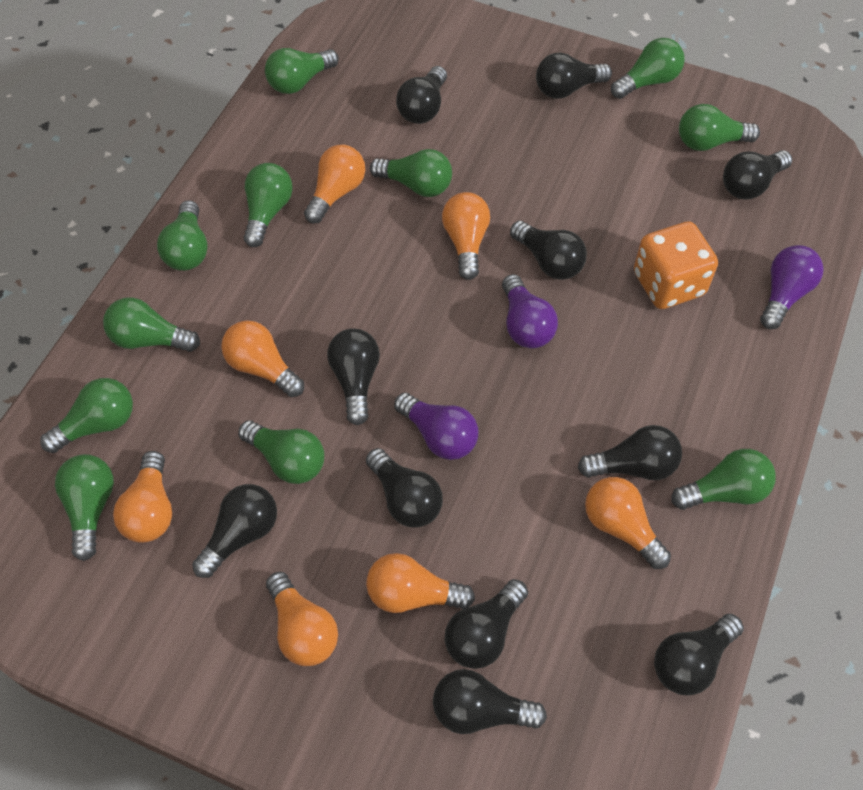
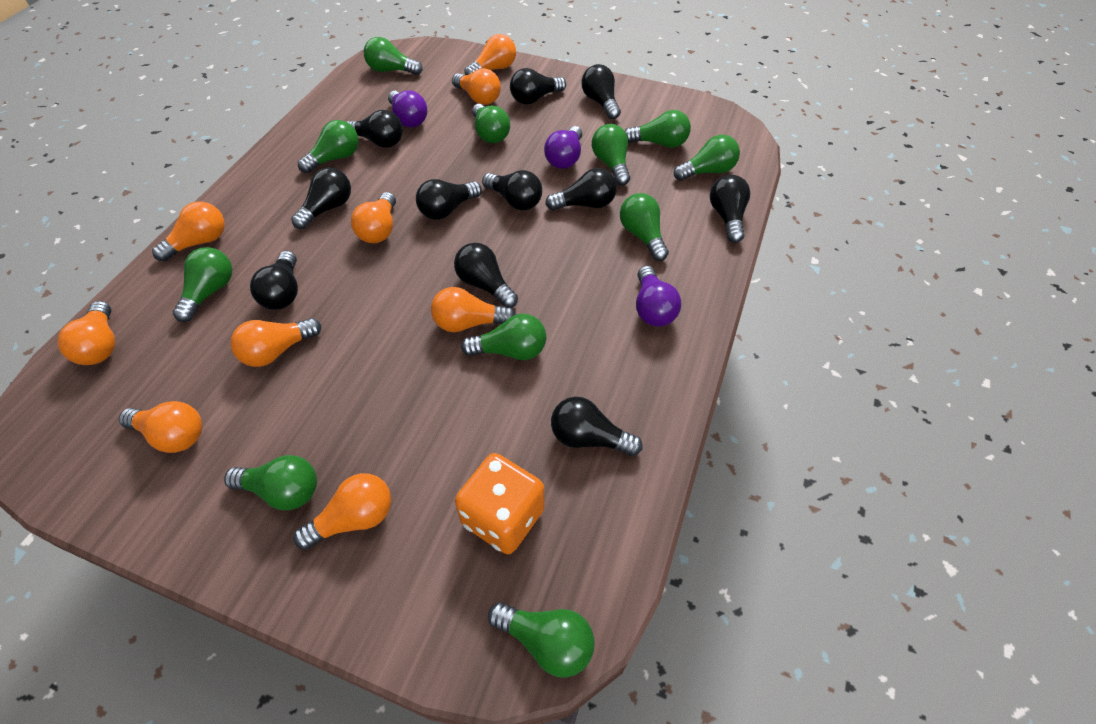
orange light bulb: [113,451,172,543] [221,321,304,397] [266,572,338,666] [304,145,365,224] [366,553,475,613] [442,192,490,280] [585,477,671,569] = 7 -> [57,301,115,365] [119,401,202,453] [152,201,225,262] [230,318,321,367] [294,473,391,550] [351,192,396,243] [431,287,515,332] [452,68,501,105] [465,34,516,75] = 9

